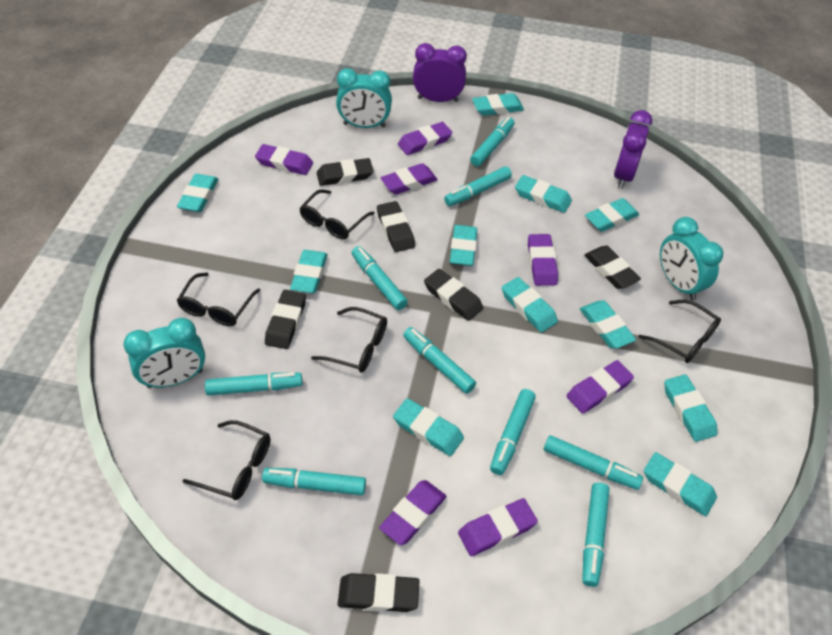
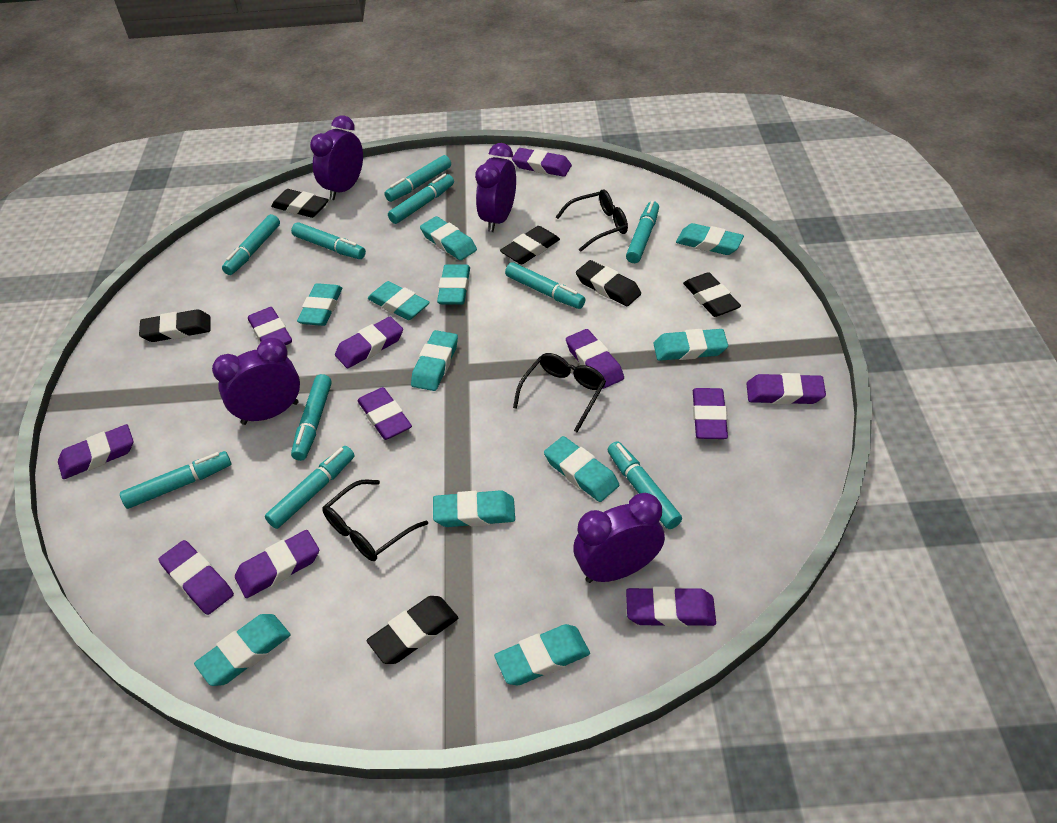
black glasses: [177,273,260,326] [183,420,271,500] [299,189,375,239] [311,307,387,373] [639,300,721,363] = 5 -> [322,480,428,561] [513,353,606,432] [556,189,628,252] = 3
purple clock: [413,43,467,102] [614,110,652,189] = 2 -> [212,338,300,425] [310,115,363,200] [475,143,516,232] [573,493,665,583] = 4
purple eraser: [255,144,313,175] [379,480,447,545] [381,163,438,194] [398,122,452,155] [458,498,538,556] [528,234,558,286] [567,360,634,414] = 7 -> [58,424,133,479] [158,540,234,615] [235,530,319,598] [248,307,292,345] [335,317,403,368] [357,387,412,440] [512,148,572,177] [566,329,624,389] [626,586,716,627] [693,388,728,439] [746,373,826,405] = 11
turquoise clock: [124,318,205,388] [336,68,392,128] [660,217,723,300] = 3 -> none = 0
turquoise marker: [205,373,302,396] [262,468,366,495] [352,246,408,310] [403,327,476,394] [444,166,512,206] [470,117,515,167] [490,389,536,475] [544,435,643,490] [582,483,610,587] = 9 -> [120,451,231,509] [222,214,280,275] [265,446,355,529] [291,222,366,259] [291,374,332,461] [384,155,451,202] [388,174,454,224] [505,262,586,309] [608,441,682,529] [626,201,659,263] = 10

